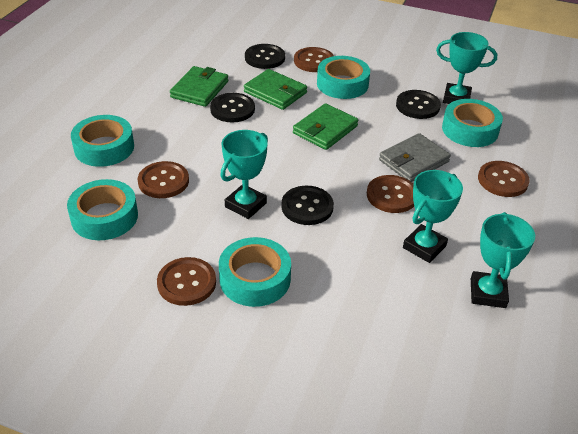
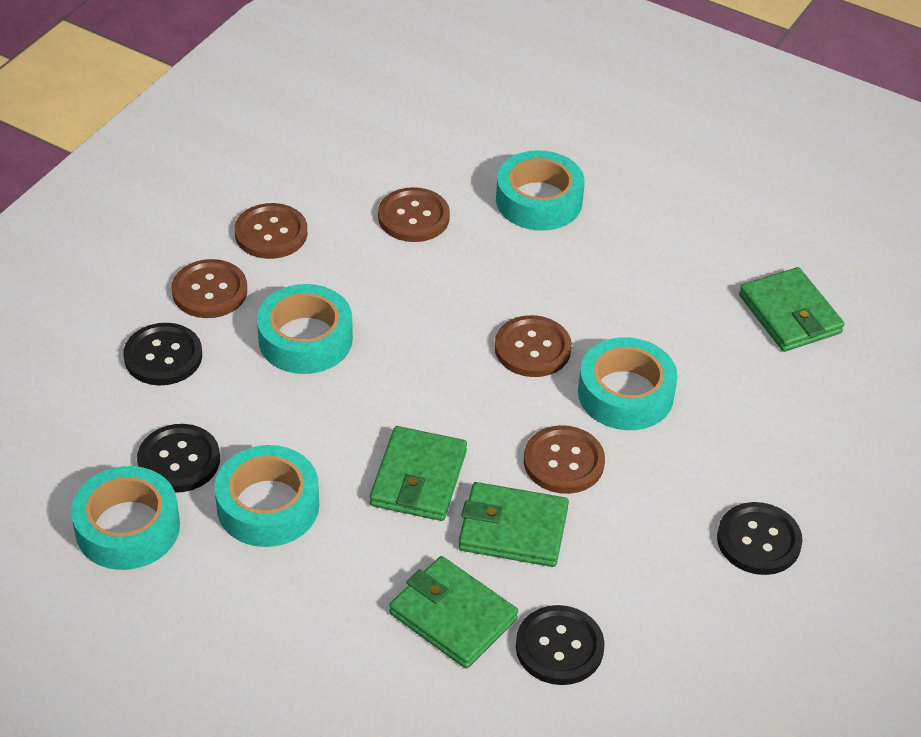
green wallet: [170,66,228,107] [244,69,307,110] [293,103,358,150] = 3 -> [370,426,467,521] [390,556,518,669] [458,482,569,567] [739,267,844,352] = 4
grey wallet: [379,133,451,182] = 1 -> none = 0
turquoise trophy: [220,130,268,219] [403,170,463,263] [436,32,497,104] [471,212,535,308] = 4 -> none = 0

